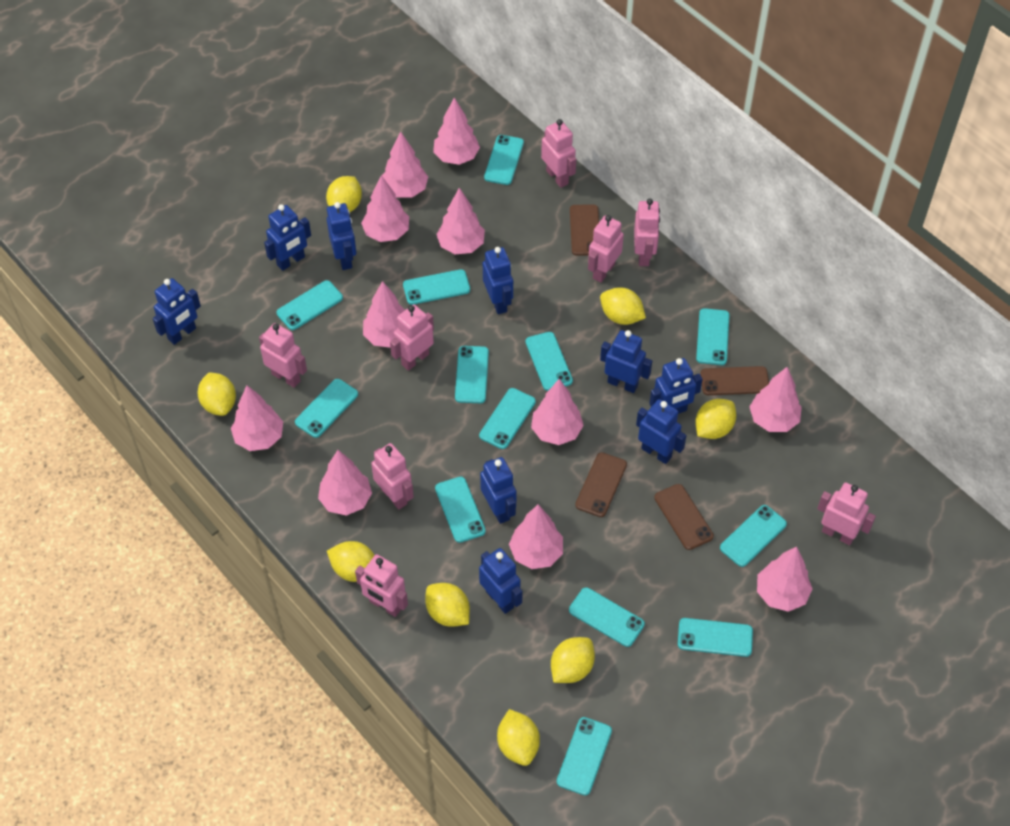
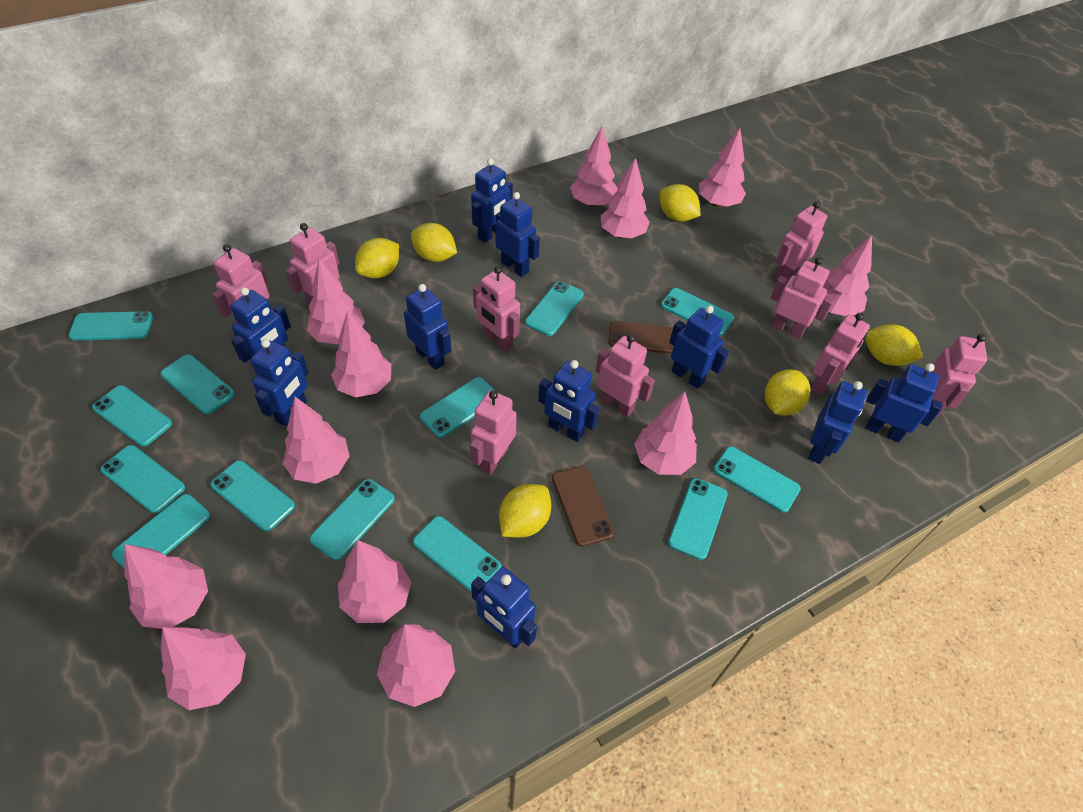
blue robot: [153,278,201,345] [264,204,311,271] [327,202,356,270] [479,548,523,614] [480,457,516,524] [483,247,513,314] [600,330,652,393] [636,399,687,464] [649,358,703,414] = 9 -> [230,287,291,363] [250,339,309,426] [404,284,451,370] [471,158,513,243] [471,567,537,648] [495,192,540,277] [538,360,599,442] [669,306,729,389] [808,381,867,464] [866,363,943,442] = 10
brown phone: [570,204,599,256] [575,452,627,517] [654,484,714,550] [700,366,769,395] = 4 -> [552,466,614,547] [609,321,674,354] = 2
pink robot: [259,323,307,388] [355,554,408,617] [371,443,414,510] [390,304,434,371] [541,119,576,188] [588,215,624,283] [634,199,660,266] [817,482,876,545] = 8 -> [212,244,270,322] [286,223,340,305] [470,390,517,475] [473,266,520,351] [595,334,655,417] [770,257,834,339] [775,201,827,280] [810,313,870,396] [931,334,987,417] = 9
pink tree: [231,385,283,451] [318,450,372,516] [361,175,409,242] [363,281,405,348] [382,131,428,198] [433,97,480,165] [436,188,485,254] [509,504,563,569] [531,379,584,445] [749,367,802,432] [757,547,813,612] = 11 -> [124,544,208,629] [161,627,246,710] [283,397,350,484] [307,259,365,344] [331,311,391,398] [338,540,411,623] [377,624,455,707] [570,127,618,207] [600,158,650,239] [634,392,697,475] [699,128,746,208] [821,235,872,316] = 12
yellow lemon: [198,372,236,416] [326,176,362,212] [327,541,375,582] [425,583,470,627] [497,709,540,766] [551,637,595,683] [600,287,646,325] [695,399,736,439] = 8 -> [355,238,399,279] [411,223,457,262] [499,484,551,538] [660,184,701,222] [765,369,810,416] [865,324,924,366] = 6

